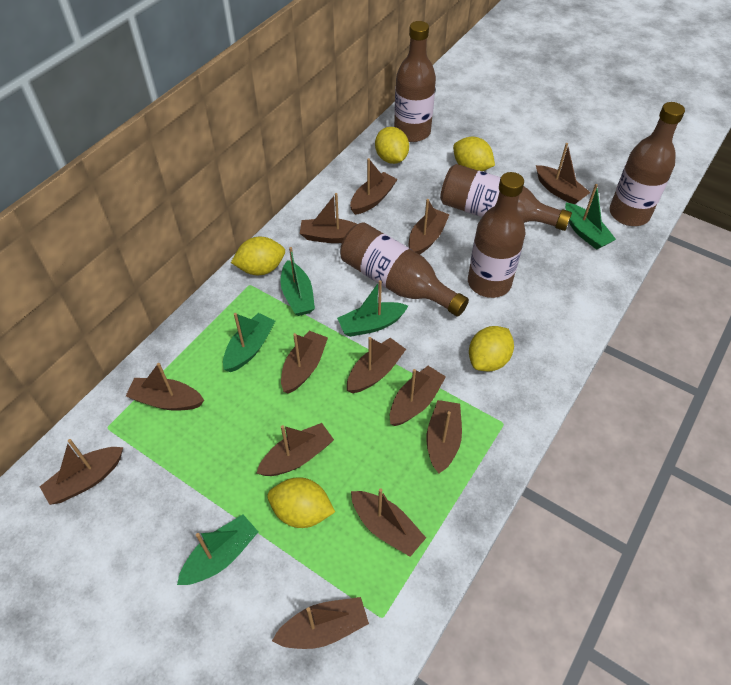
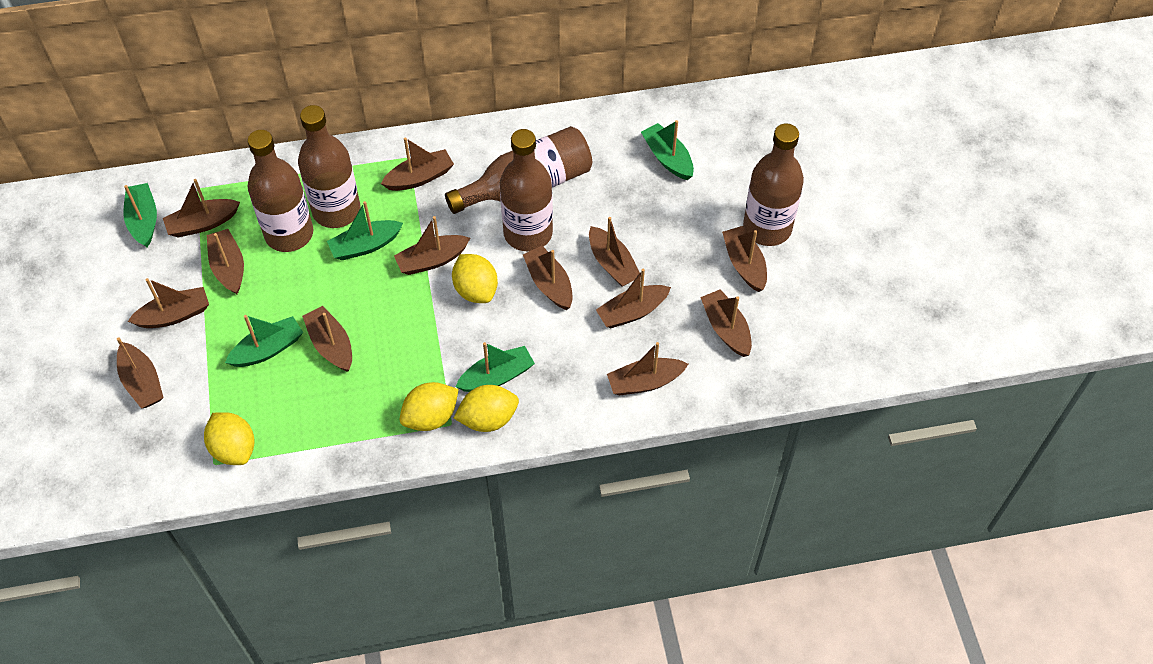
yellow lemon: [231,237,285,275] [267,477,335,528] [375,127,409,164] [453,137,495,171] [469,326,514,371] = 5 -> [204,412,254,465] [399,382,459,431] [452,254,498,303] [454,385,519,432] = 4

